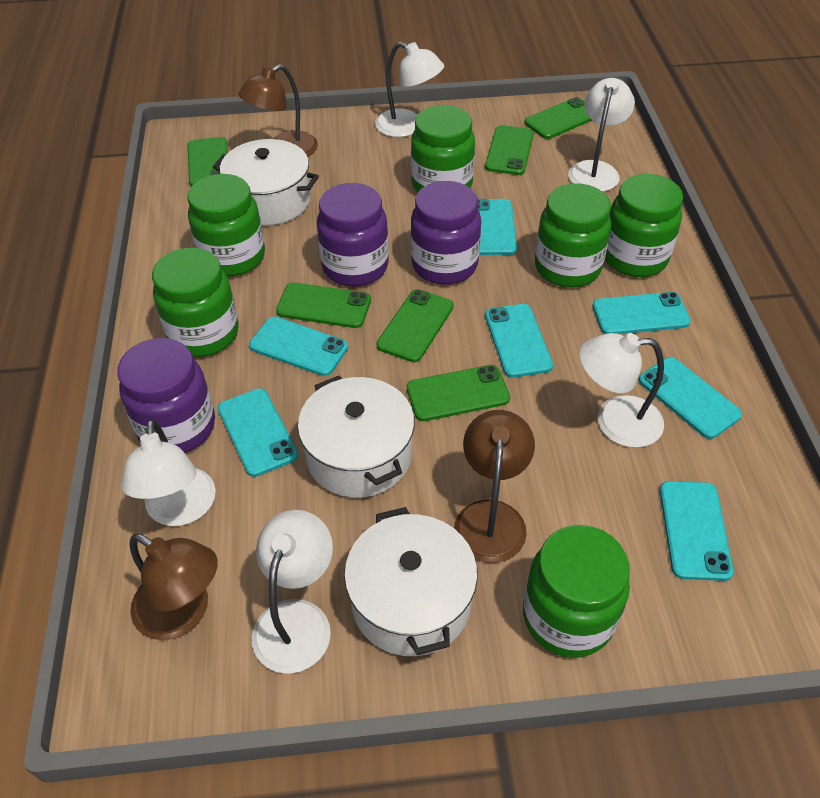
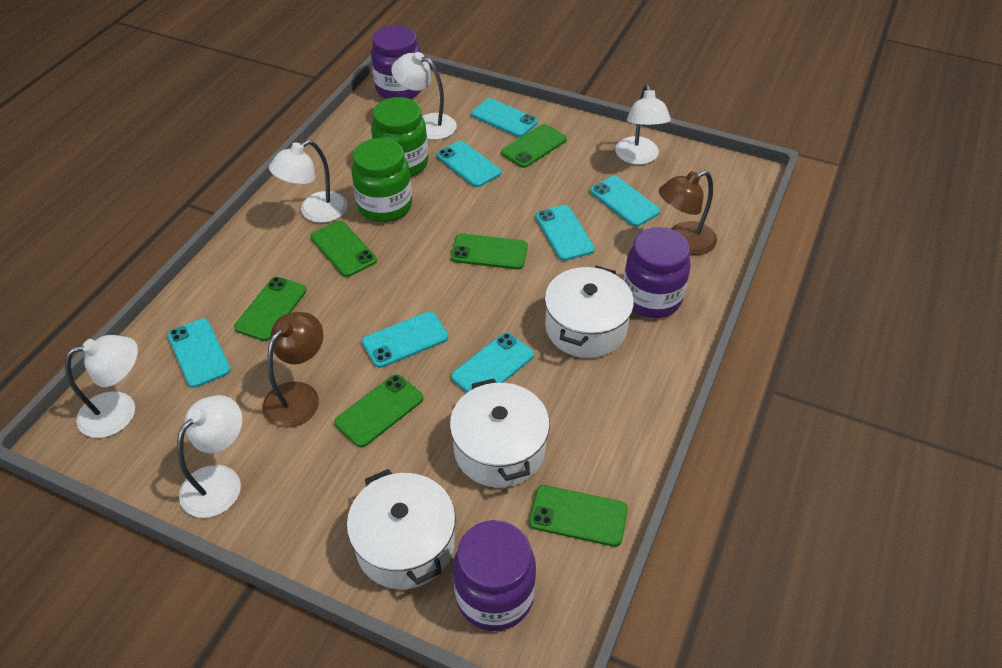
brown lamp: [129,533,218,640] [238,64,318,157] [454,410,535,563] = 3 -> [262,312,323,428] [659,170,717,255] = 2
green jar: [152,247,239,357] [188,174,265,277] [411,105,475,193] [523,525,630,658] [535,183,611,288] [605,174,683,277] = 6 -> [352,138,412,222] [371,97,428,177] = 2

